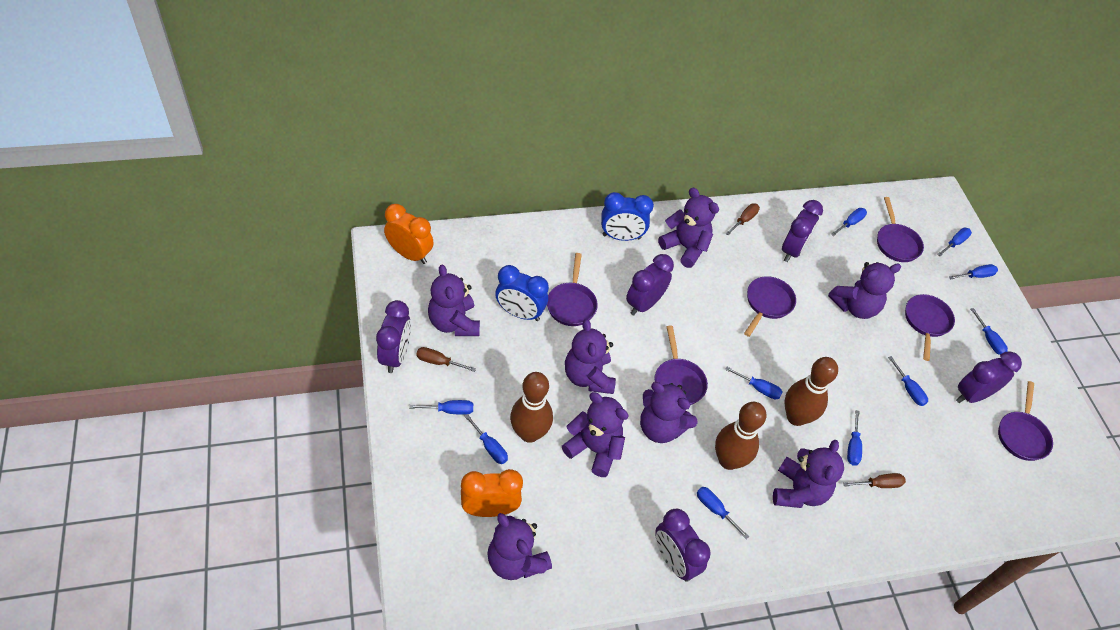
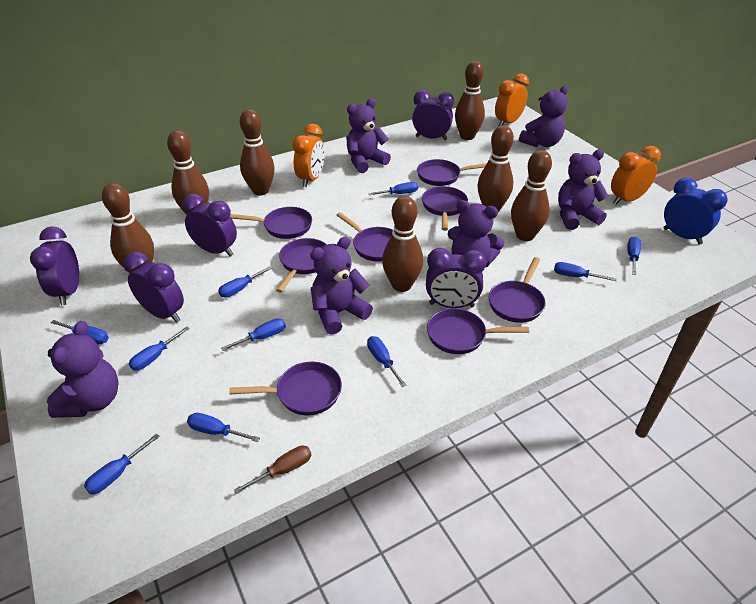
blue clock: [495,265,549,321] [601,192,654,241] = 2 -> [663,178,728,245] = 1
brown bowling pin: [510,372,553,443] [715,402,766,470] [785,357,838,426] = 3 -> [102,183,154,273] [167,130,209,215] [240,109,275,196] [382,196,423,292] [455,61,485,140] [477,125,514,212] [511,150,552,241] = 7
brown screwdriver: [416,347,476,372] [726,203,760,235] [843,473,906,488] = 3 -> [234,445,311,494] = 1
orange clock: [384,204,434,264] [461,469,523,517] = 2 -> [293,124,325,187] [495,74,529,126] [611,146,661,205] = 3
purple pan: [547,253,598,326] [654,326,708,405] [744,276,796,337] [877,197,924,262] [905,294,955,361] [998,381,1053,461] = 6 -> [229,362,342,415] [230,207,312,239] [276,238,327,293] [337,212,393,262] [417,159,487,186] [422,186,468,231] [427,308,529,354] [489,257,545,323] = 8
purple teddy bear: [428,264,480,336] [487,513,552,580] [562,392,629,477] [565,319,616,394] [640,382,697,443] [658,188,719,268] [773,440,844,508] [828,262,901,319] = 8 -> [47,321,119,418] [310,237,373,334] [346,98,391,173] [447,200,505,267] [519,85,568,147] [558,149,609,230] = 6

